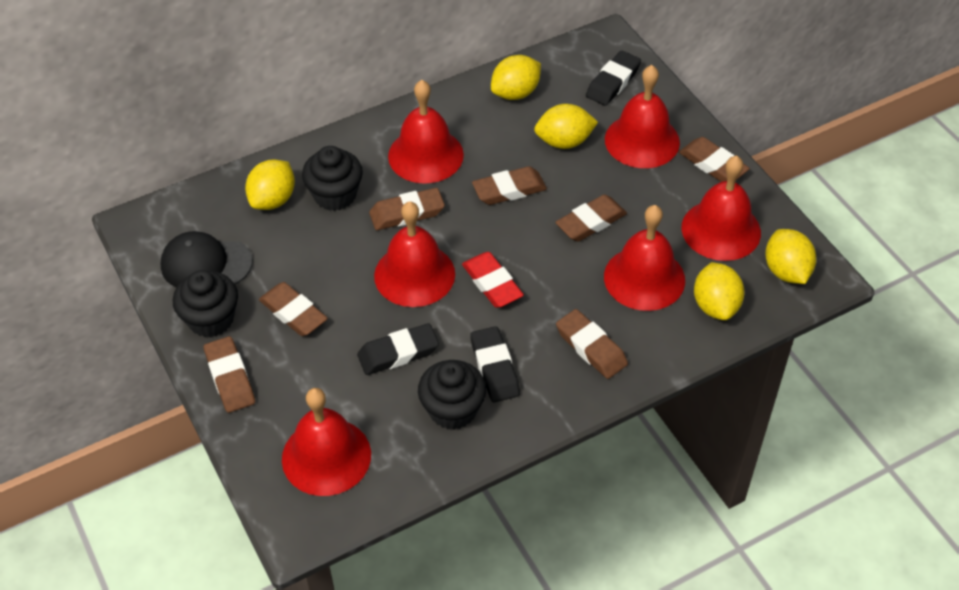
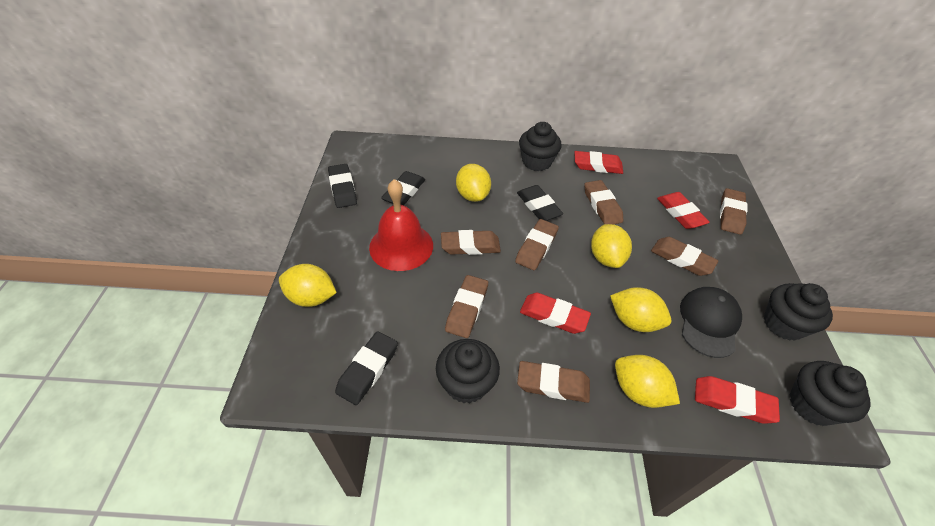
black cupcake: [173,270,238,338] [302,146,363,211] [418,360,486,430] = 3 -> [436,339,500,403] [519,122,562,171] [764,283,833,341] [790,361,871,426] = 4
black eraser: [357,323,439,375] [470,326,520,402] [586,51,641,106] = 3 -> [328,164,357,208] [335,331,398,405] [381,171,425,205] [517,185,563,221] = 4
red bell: [282,388,371,496] [374,201,455,307] [388,80,464,184] [604,205,685,311] [605,65,680,168] [681,156,761,261] = 6 -> [369,179,433,271] = 1
red eraser: [462,252,524,308] = 1 -> [520,293,591,334] [575,151,623,174] [657,192,710,229] [695,376,780,424] = 4

